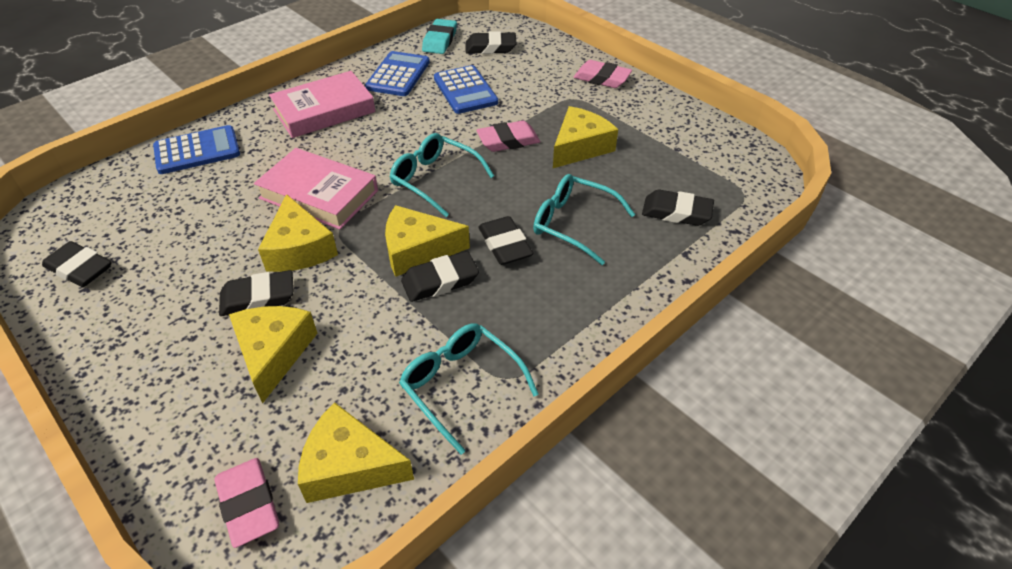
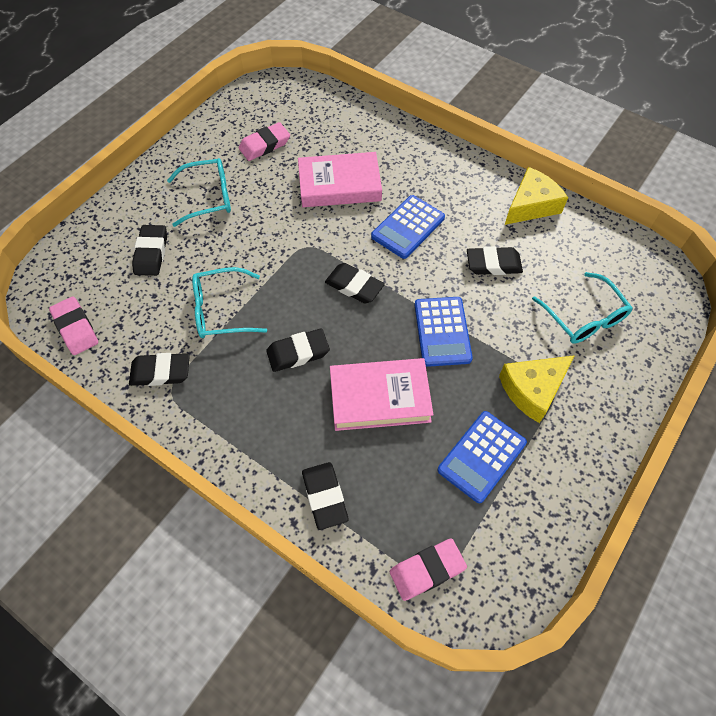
turquoise eraser: [422,19,457,54] = 1 -> none = 0
yellow cheese: [229,306,317,404] [258,194,338,272] [298,402,414,503] [385,205,470,277] [553,106,618,168] = 5 -> [499,355,575,423] [505,167,568,225] = 2

